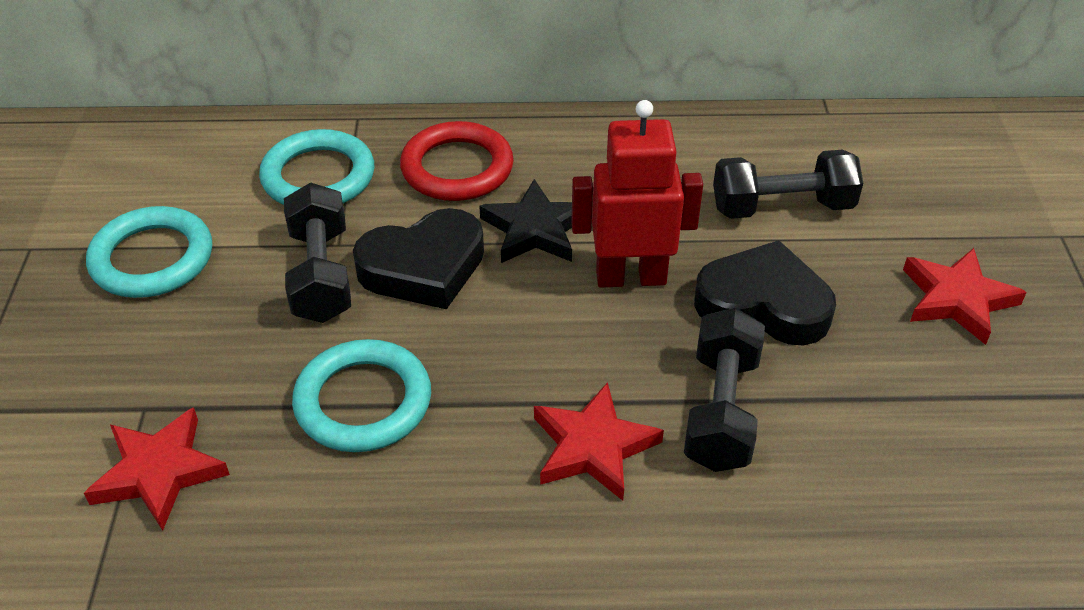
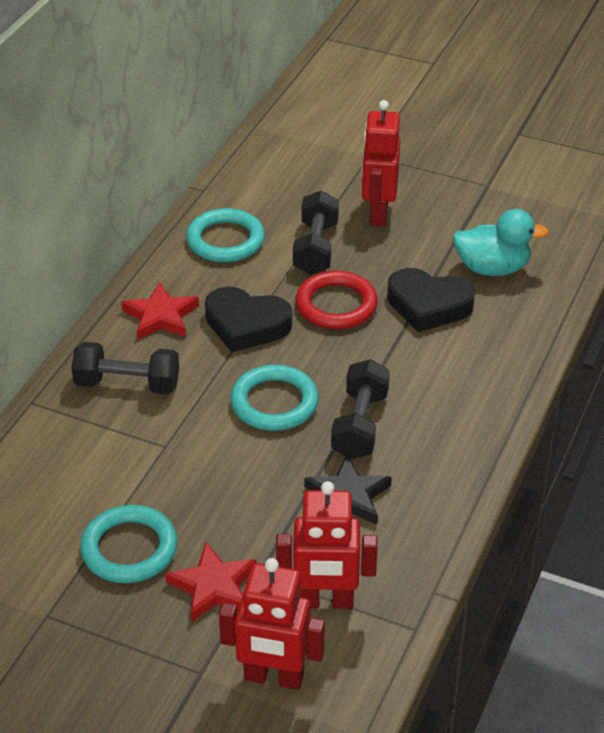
red robot: [571,100,703,288] = 1 -> [219,558,325,690] [276,481,378,609] [362,100,400,226] = 3
red star: [84,407,230,530] [534,382,664,501] [903,248,1027,345] = 3 -> [121,282,199,340] [165,542,256,622] = 2
turquoise duck: none = 0 -> [453,209,549,276] = 1

